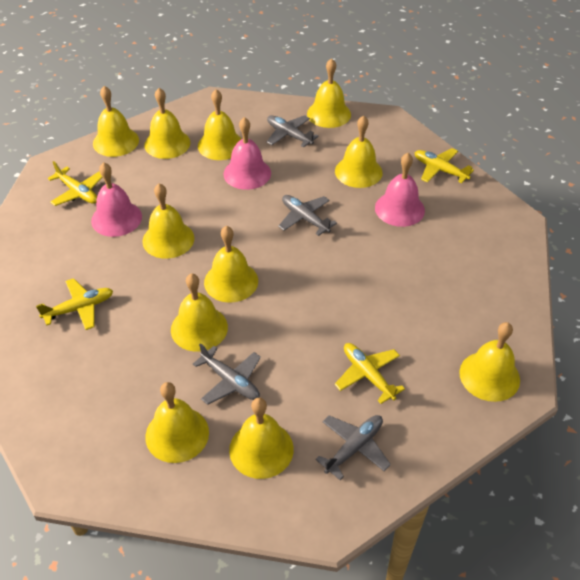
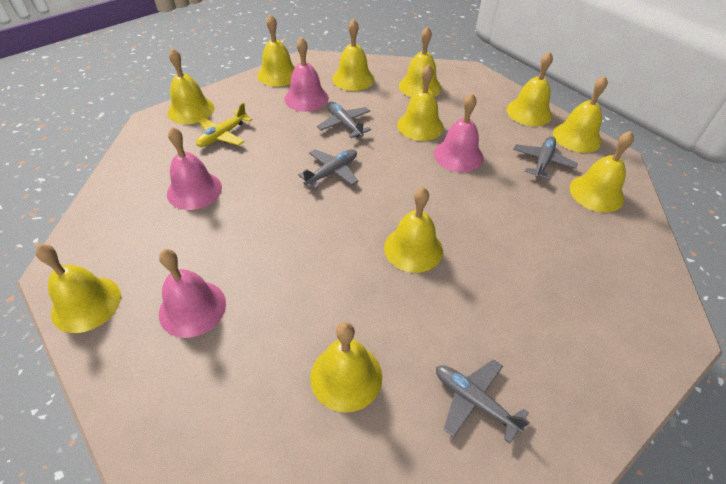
pink bell: [91,162,142,237] [223,117,271,190] [375,153,425,227] = 3 -> [159,249,226,338] [167,127,222,210] [284,37,329,112] [434,93,483,172] = 4
yellow plane: [36,278,113,330] [48,161,102,206] [335,343,405,404] [415,148,474,183] = 4 -> [196,103,253,147] = 1

